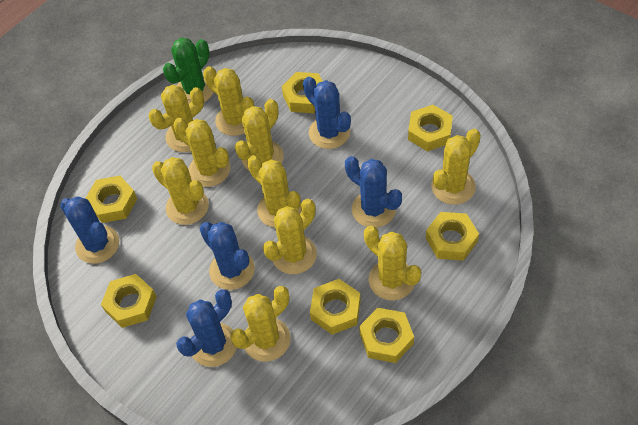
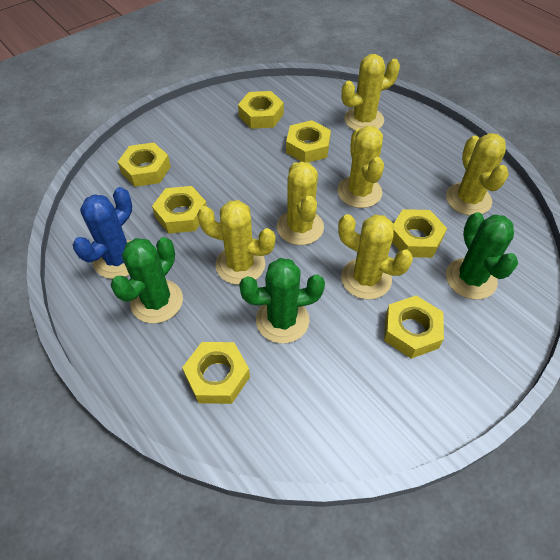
blue cactus: [60,196,119,264] [176,289,237,367] [200,222,255,290] [303,76,351,149] [345,156,402,228] = 5 -> [73,187,132,279] = 1
green cactus: [163,38,213,104] = 1 -> [110,237,183,324] [239,258,325,343] [446,212,518,300] = 3
yellow cactus: [149,85,204,152] [152,157,209,225] [173,118,230,187] [203,66,254,136] [230,286,291,362] [235,99,284,170] [247,155,301,228] [263,199,317,274] [364,226,421,300] [431,129,481,205] = 10 -> [197,200,275,285] [277,162,324,245] [337,126,384,208] [338,214,413,300] [341,54,400,130] [446,133,509,215] = 6

